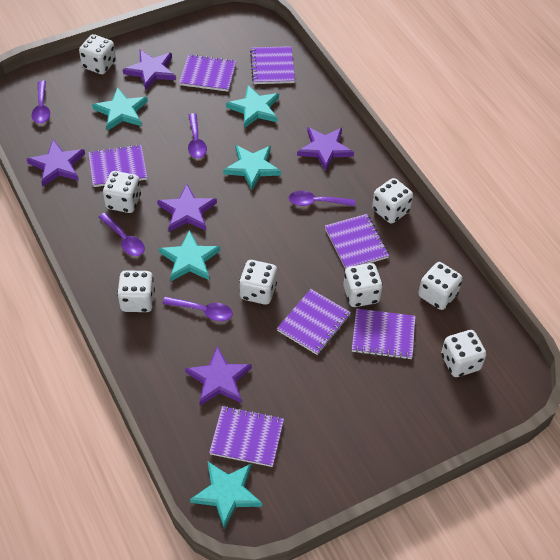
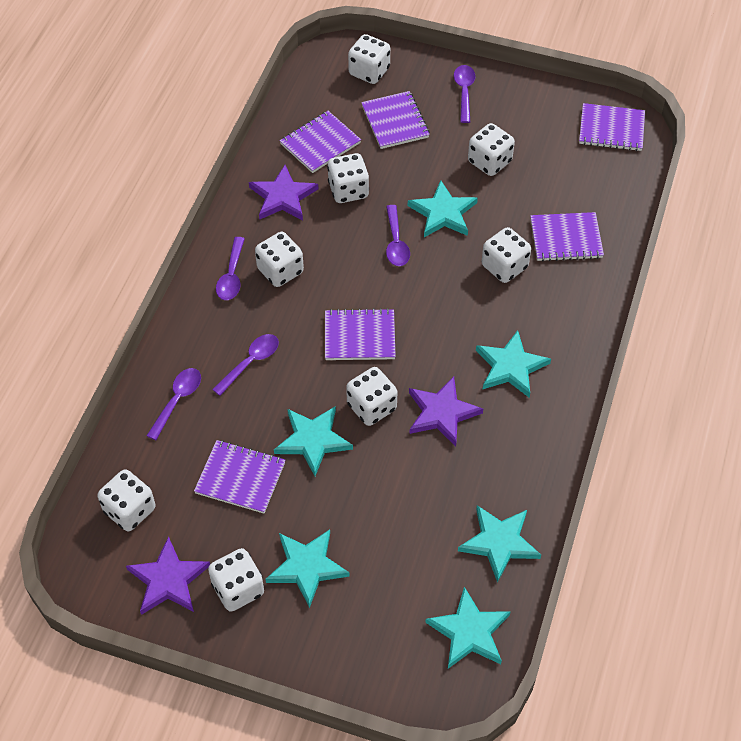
purple notebook: [88,144,147,187] [179,54,236,92] [209,406,284,467] [250,46,295,84] [277,289,351,355] [325,214,389,269] [352,309,416,360] = 7 -> [194,440,285,513] [280,111,361,173] [325,308,396,360] [361,91,430,149] [530,212,604,261] [579,103,645,151] = 6
purple star: [27,140,85,187] [123,50,176,91] [157,184,217,232] [185,346,252,405] [297,127,354,171] = 5 -> [126,536,210,615] [249,165,318,220] [409,376,483,447] = 3
turquoise star: [92,87,148,131] [159,230,220,281] [190,462,262,529] [223,145,281,190] [226,85,279,128] = 5 -> [265,530,350,608] [274,406,353,476] [408,180,478,237] [425,587,511,669] [458,505,541,583] [476,330,551,398] = 6

